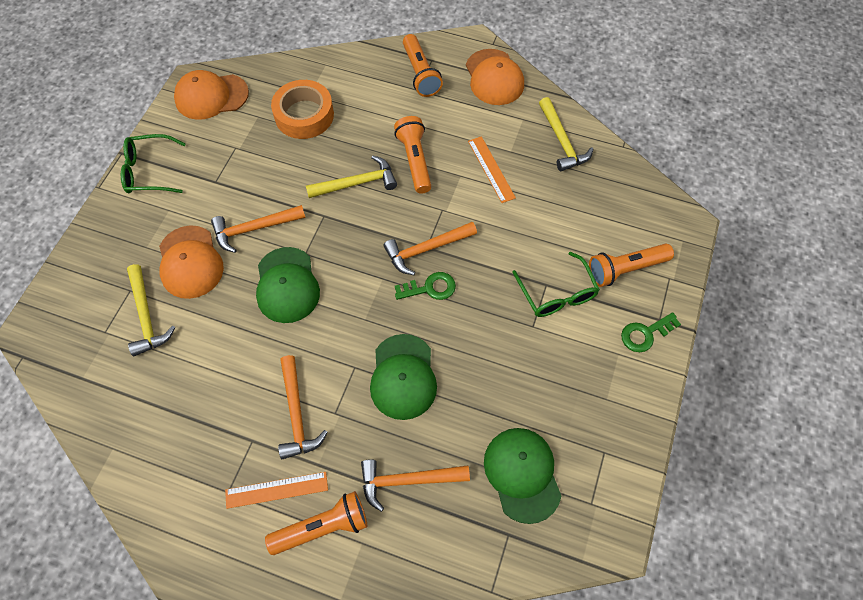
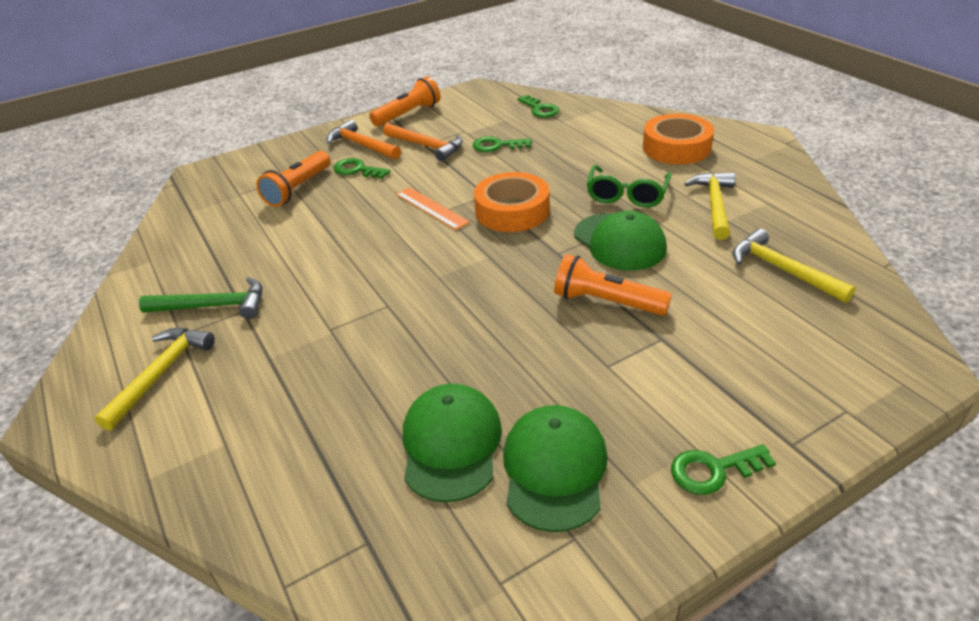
green glasses: [121,134,186,193] [512,252,600,317] = 2 -> [587,165,672,208] = 1
green hammer: none = 0 -> [139,277,262,319] = 1
green key: [395,272,456,300] [621,312,681,352] = 2 -> [334,158,390,179] [472,136,532,152] [517,95,559,118] [671,444,776,495] = 4
orange cap: [159,225,224,299] [174,70,249,120] [466,49,524,105] = 3 -> none = 0
orange flashlight: [265,491,368,555] [394,116,431,194] [403,34,443,97] [589,244,674,287] = 4 -> [256,151,331,207] [369,76,440,127] [554,254,672,316] = 3
orange hammer: [211,205,306,253] [278,355,328,459] [361,459,470,512] [383,222,477,275] = 4 -> [327,119,401,160] [383,123,463,162] = 2
orange ruler: [225,472,328,509] [468,136,516,203] = 2 -> [396,187,470,230] = 1
orange tape: [271,80,334,139] = 1 -> [474,172,550,232] [643,114,714,164] = 2

